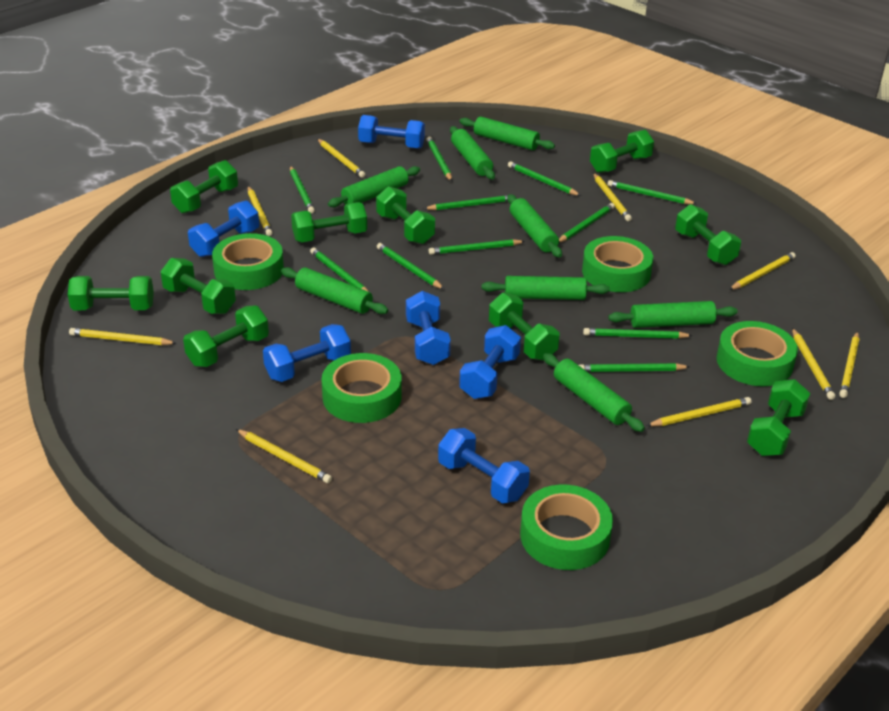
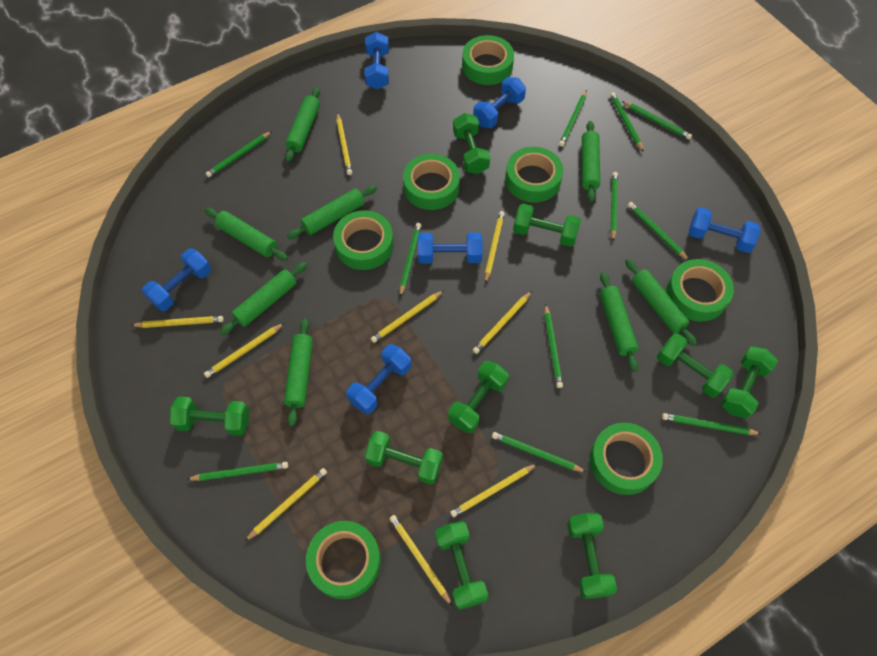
green dumbbell: [68,276,154,310] [160,258,236,314] [170,160,238,214] [183,305,269,367] [291,202,367,242] [376,186,435,244] [489,293,559,361] [590,130,654,173] [675,204,741,265] [747,379,810,456] = 10 -> [169,396,249,436] [365,431,443,485] [435,521,488,610] [448,361,509,433] [453,113,490,174] [513,204,581,247] [567,513,617,599] [657,333,734,398] [721,346,778,419] = 9
green tape: [212,233,284,290] [322,353,402,423] [520,485,613,570] [582,236,653,292] [716,321,798,386] = 5 -> [306,521,381,599] [333,210,394,270] [403,154,460,210] [462,35,514,85] [505,147,563,203] [590,423,663,495] [666,259,734,321] = 7

